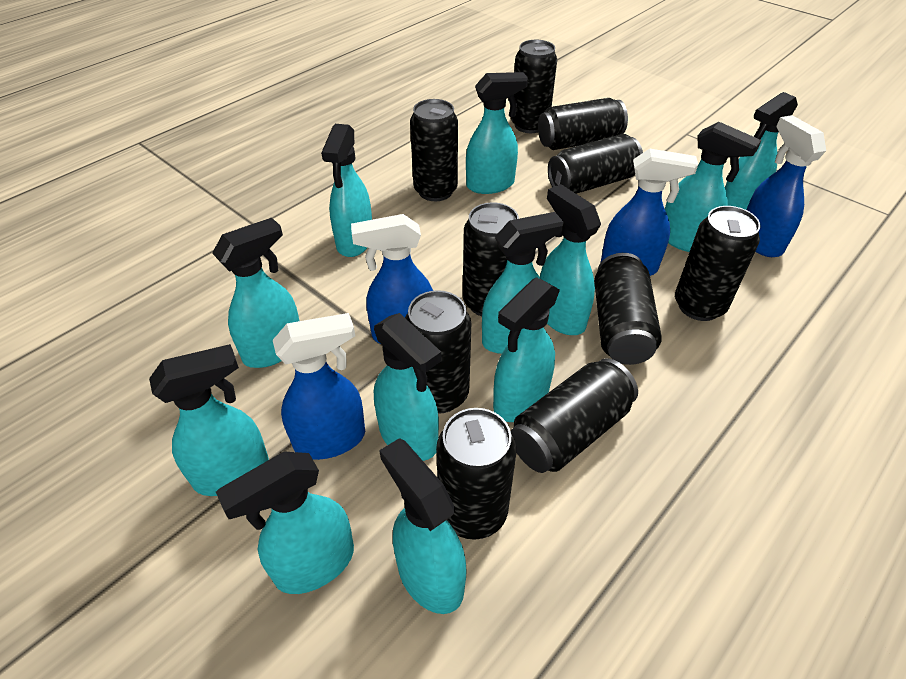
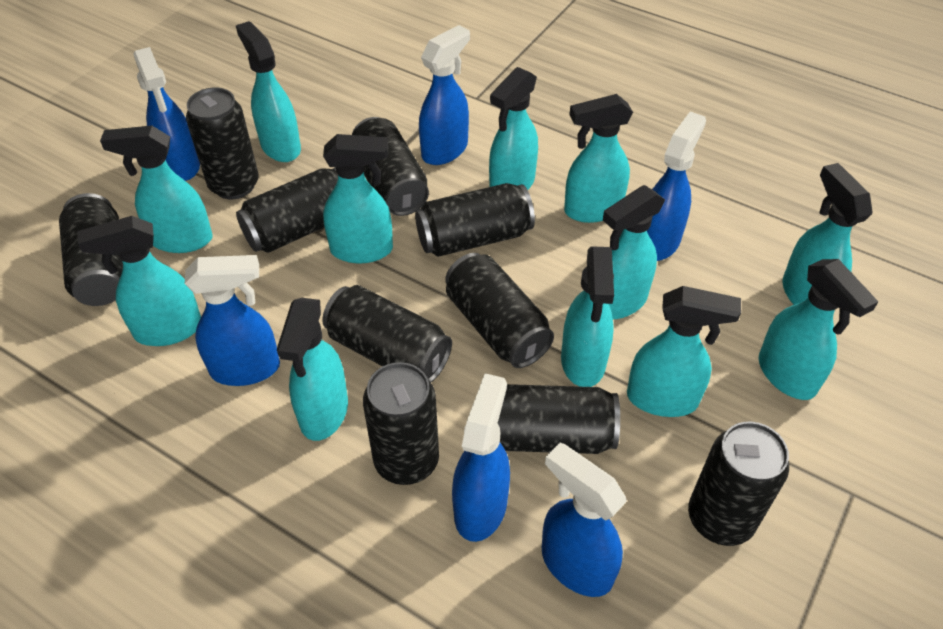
blue spray bottle: [273,313,365,460] [351,214,433,344] [601,149,698,276] [746,115,826,257] = 4 -> [133,47,200,181] [185,255,280,386] [419,25,470,165] [452,373,510,542] [542,443,627,597] [647,111,706,261] = 6

